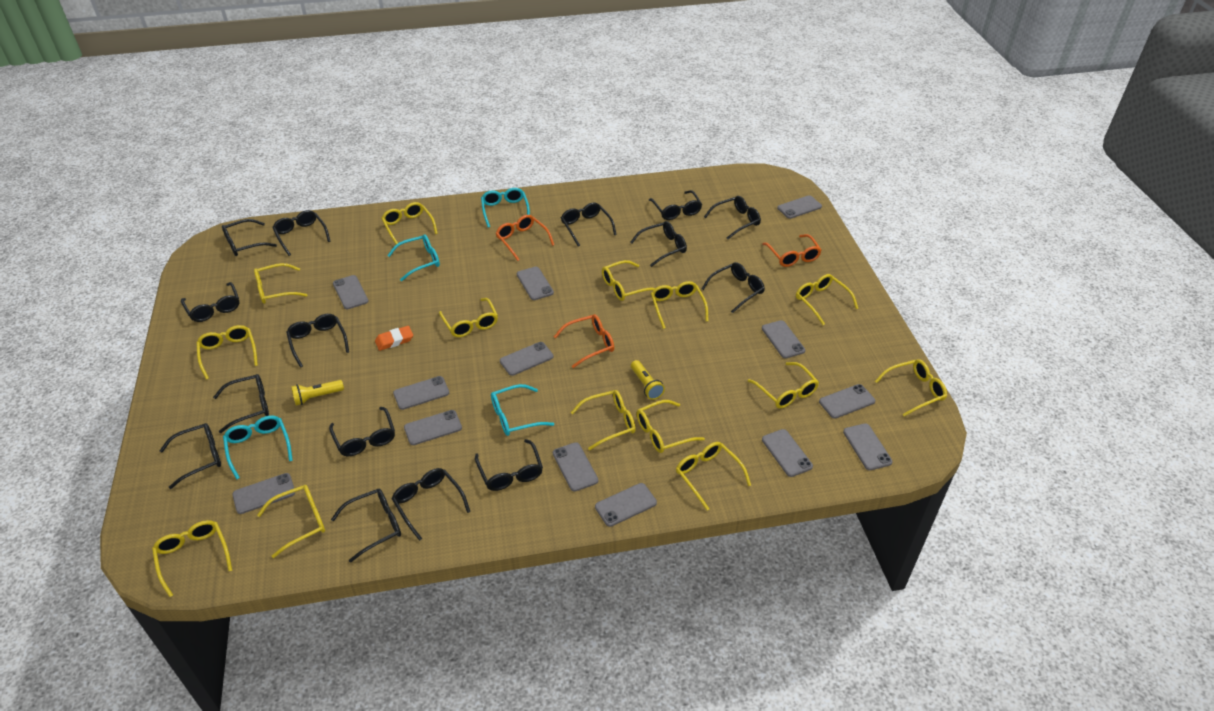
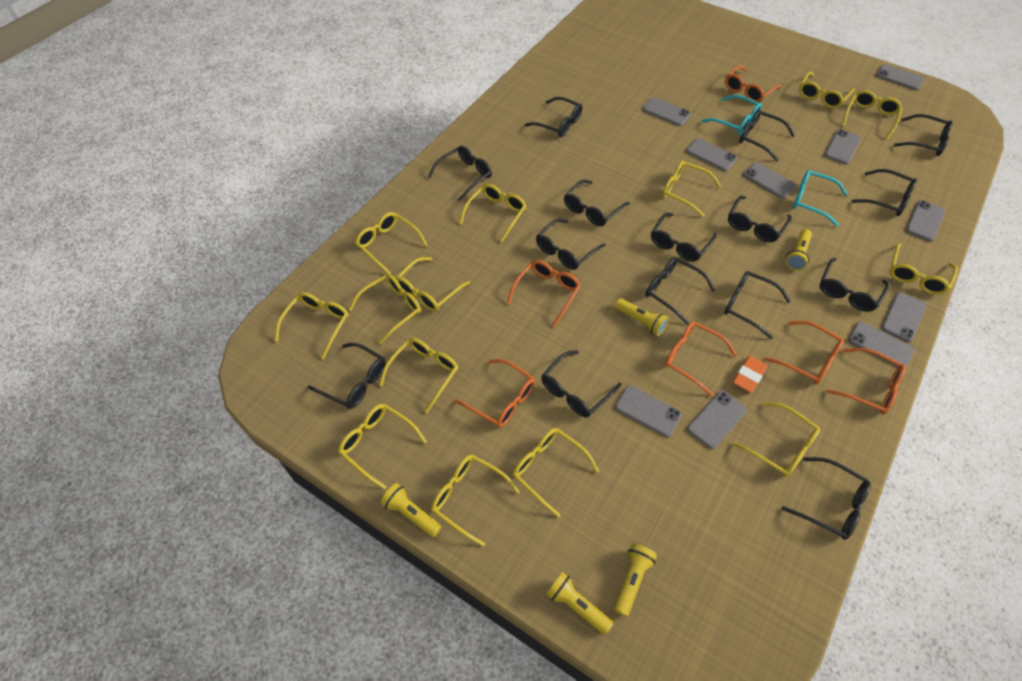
grey phone: [232,473,295,514] [333,275,369,309] [393,376,449,410] [404,410,462,445] [500,342,553,376] [517,267,554,300] [553,442,598,492] [595,483,657,527] [762,320,805,358] [762,429,813,477] [777,195,822,219] [819,384,875,419] [843,423,893,470] = 13 -> [615,385,682,437] [642,97,691,126] [686,138,737,171] [687,391,747,449] [743,162,796,199] [824,129,861,164] [848,322,914,367] [876,64,924,90] [882,292,926,342] [906,200,945,242] = 10
orange glasses: [495,215,554,261] [554,314,614,368] [762,234,822,267] = 3 -> [455,359,535,428] [507,260,581,327] [664,321,737,396] [725,66,781,103] [764,321,844,385] [826,348,906,415] = 6
turquoise glasses: [223,416,293,479] [387,234,440,281] [481,188,530,228] [491,384,554,436] = 4 -> [701,95,762,135] [793,170,848,226] = 2
yellow flashlight: [291,380,344,405] [631,360,665,400] = 2 -> [380,483,442,537] [546,572,613,635] [614,543,657,617] [615,298,669,336] [785,229,812,271] = 5

